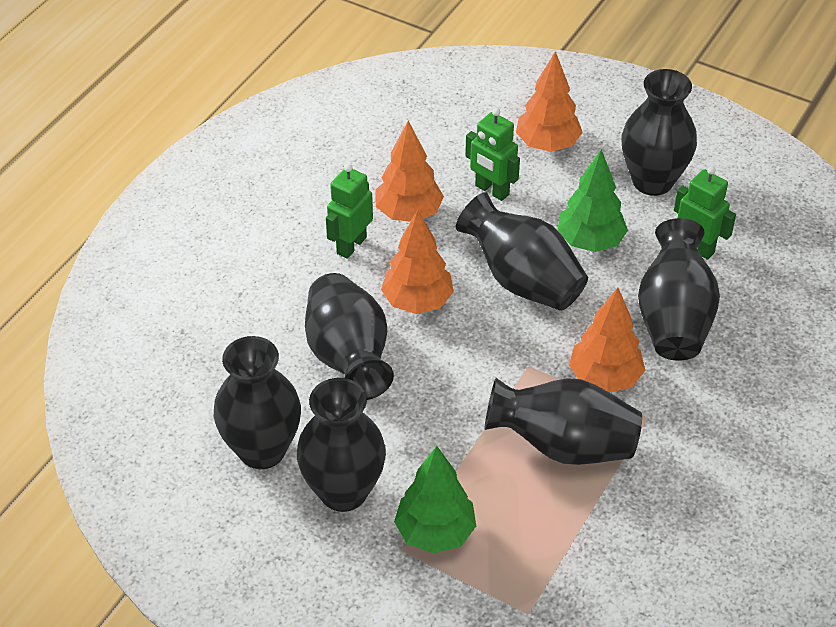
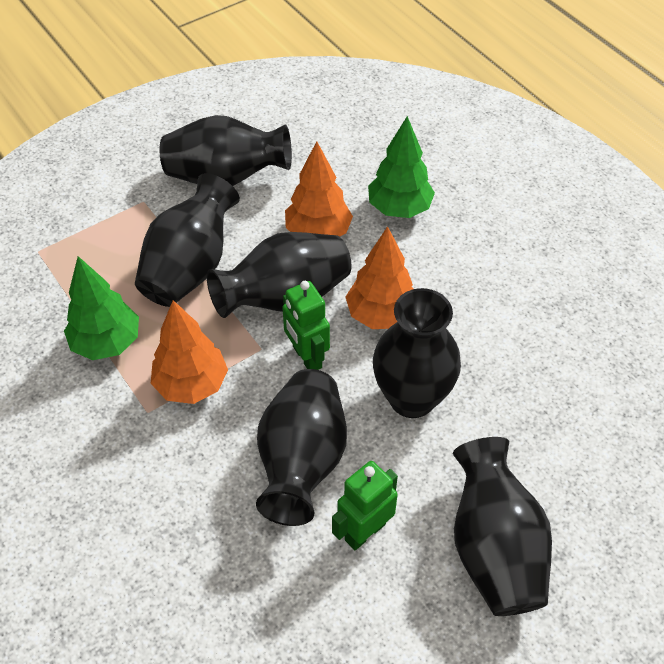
black vase: [214,336,301,469] [297,378,386,512] [305,273,394,400] [456,192,588,311] [485,378,642,465] [622,69,697,196] [638,218,720,361] = 7 -> [135,173,240,307] [159,115,292,186] [207,232,351,318] [256,369,347,526] [373,288,461,418] [453,437,552,616] = 6
green robot: [326,164,373,259] [465,108,520,201] [674,166,736,260] = 3 -> [282,281,330,370] [332,461,398,550] = 2
orange tree: [375,121,444,222] [381,210,454,314] [516,51,583,152] [569,288,645,393] = 4 -> [151,300,228,404] [285,141,353,237] [346,226,413,329] = 3

